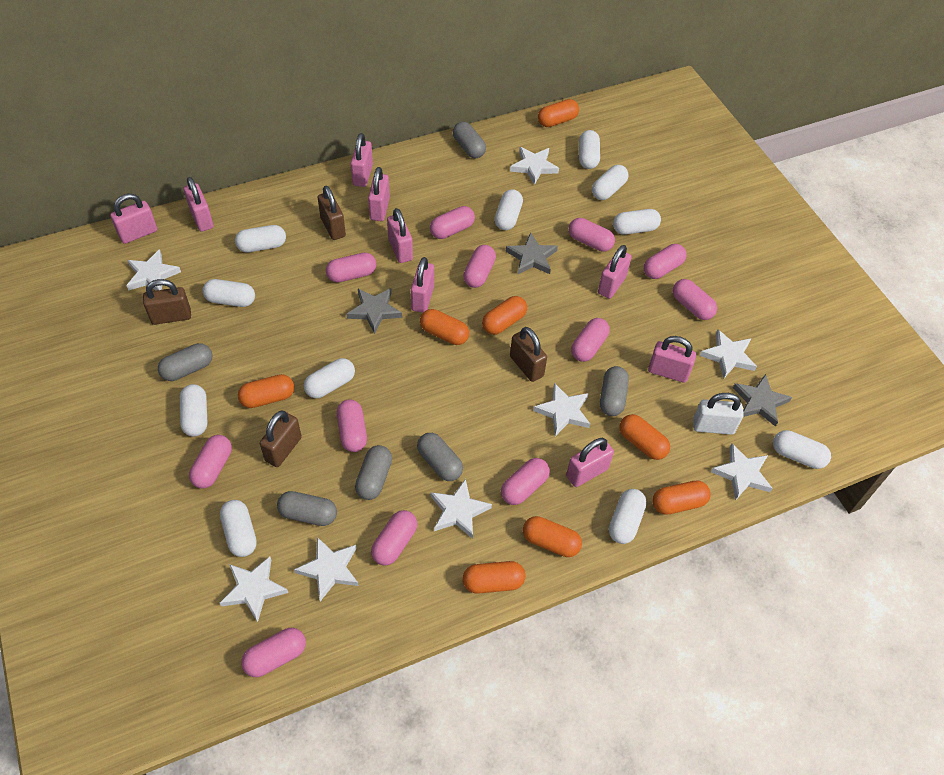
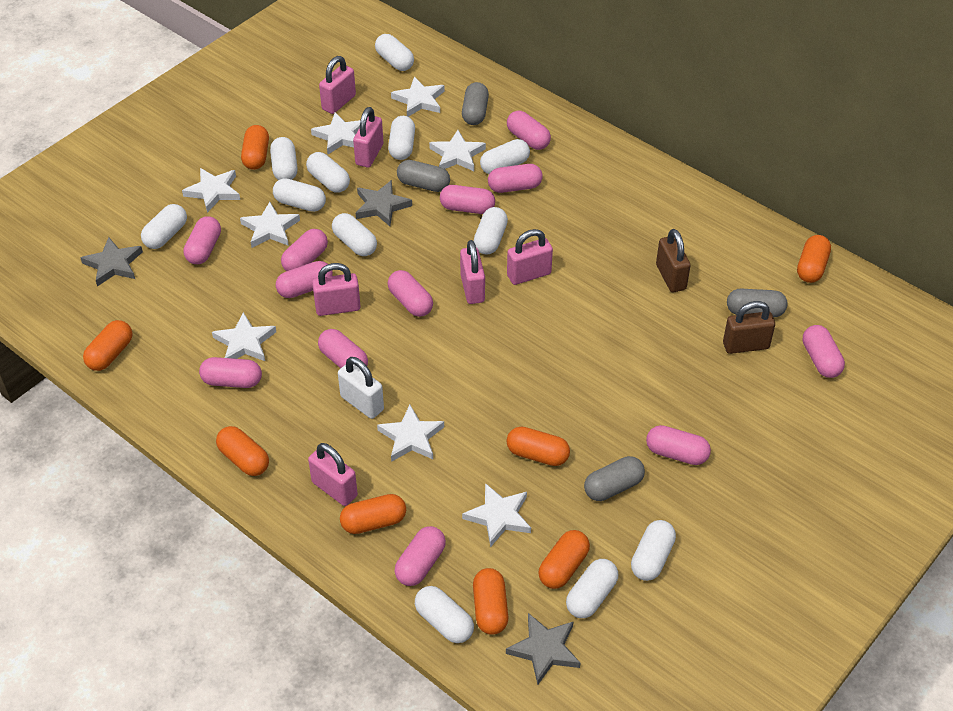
brown padlock: [143,279,191,325] [260,411,302,467] [318,186,346,240] [510,327,547,382] = 4 -> [656,229,691,292] [723,301,775,354] = 2
grey capsule: [158,343,212,381] [277,491,337,526] [355,445,392,500] [417,433,463,481] [453,122,486,158] [600,366,629,416] = 6 -> [397,160,450,192] [462,82,489,125] [584,456,645,501] [727,288,787,317] = 4
pink padlock: [110,194,157,244] [184,177,214,232] [351,133,373,187] [368,167,390,221] [387,208,413,263] [411,257,434,313] [566,438,614,487] [598,245,632,299] [648,336,696,383] = 9 -> [308,443,358,506] [312,263,361,316] [319,56,356,114] [353,107,383,167] [460,240,485,304] [507,229,553,285] = 6
white capsule: [180,384,208,437] [202,279,255,307] [220,500,257,557] [235,225,286,252] [304,358,355,398] [494,189,523,230] [579,130,600,169] [592,165,629,200] [609,489,647,544] [613,209,661,235] [773,430,831,469] = 11 -> [141,204,187,249] [270,137,298,180] [273,178,326,212] [306,152,350,193] [332,213,377,256] [375,34,414,71] [388,116,415,160] [415,586,474,643] [474,207,508,254] [480,139,530,174] [566,559,618,618] [631,520,676,581] = 12

